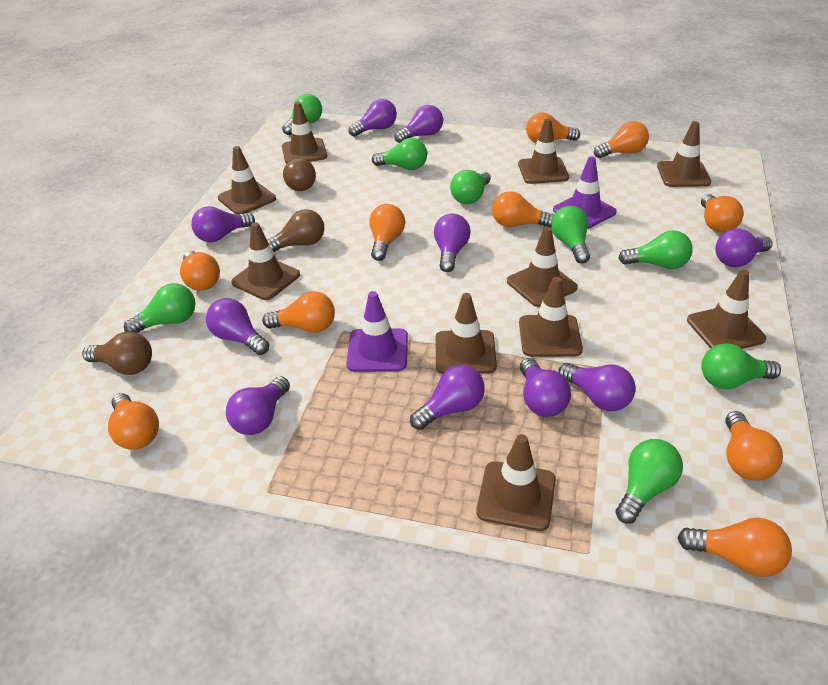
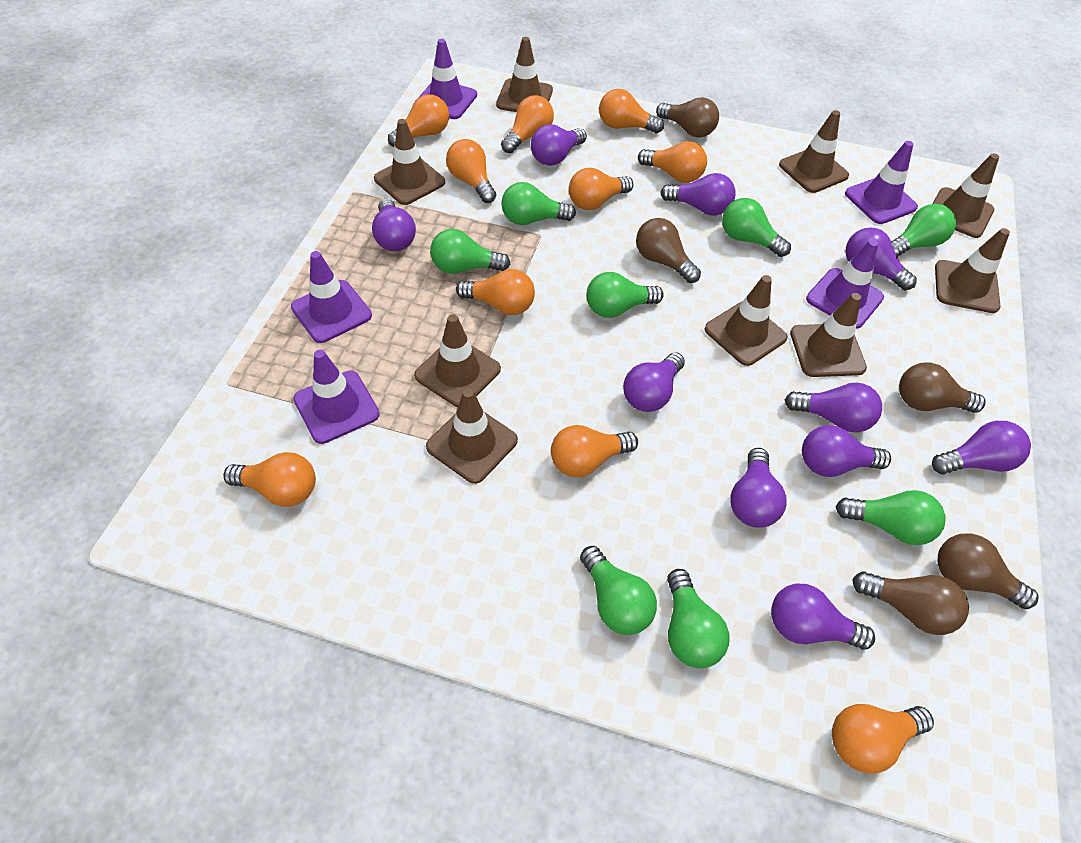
brown light bulb: [82,332,152,375] [267,209,324,252] [283,158,316,191] = 3 -> [636,218,701,283] [656,97,719,138] [852,571,969,635] [899,362,985,413] [938,533,1038,609] = 5
brown traffic cone: [218,146,276,214] [231,222,300,300] [282,102,327,164] [435,293,497,374] [476,434,556,531] [507,227,578,307] [518,118,569,184] [519,277,583,357] [657,121,711,187] [687,270,766,349] = 10 -> [374,119,445,205] [414,314,501,407] [426,388,518,484] [496,37,553,112] [705,275,788,366] [779,110,849,193] [790,293,867,377] [932,154,999,238] [935,228,1010,313] = 9
purple traffic cone: [347,291,408,372] [553,156,617,229] = 2 -> [291,251,372,343] [293,350,380,444] [417,39,477,119] [806,239,884,329] [845,141,918,224] = 5

